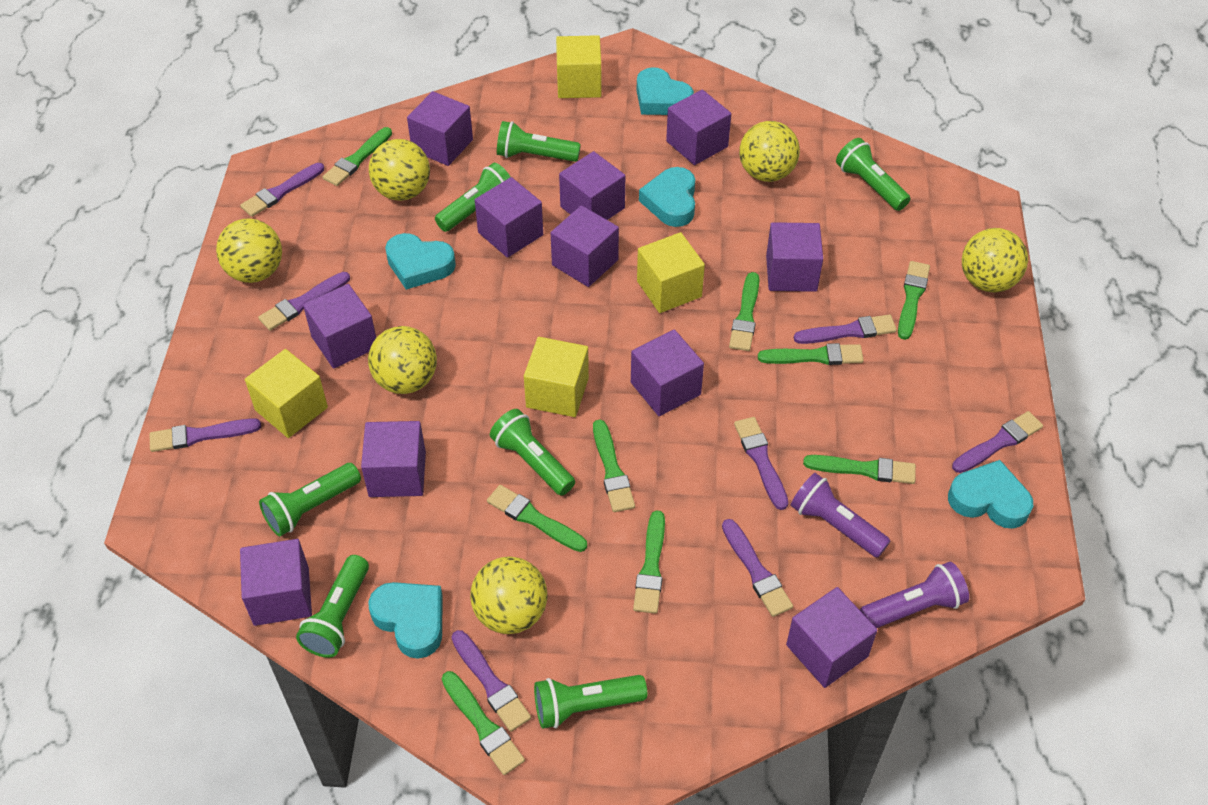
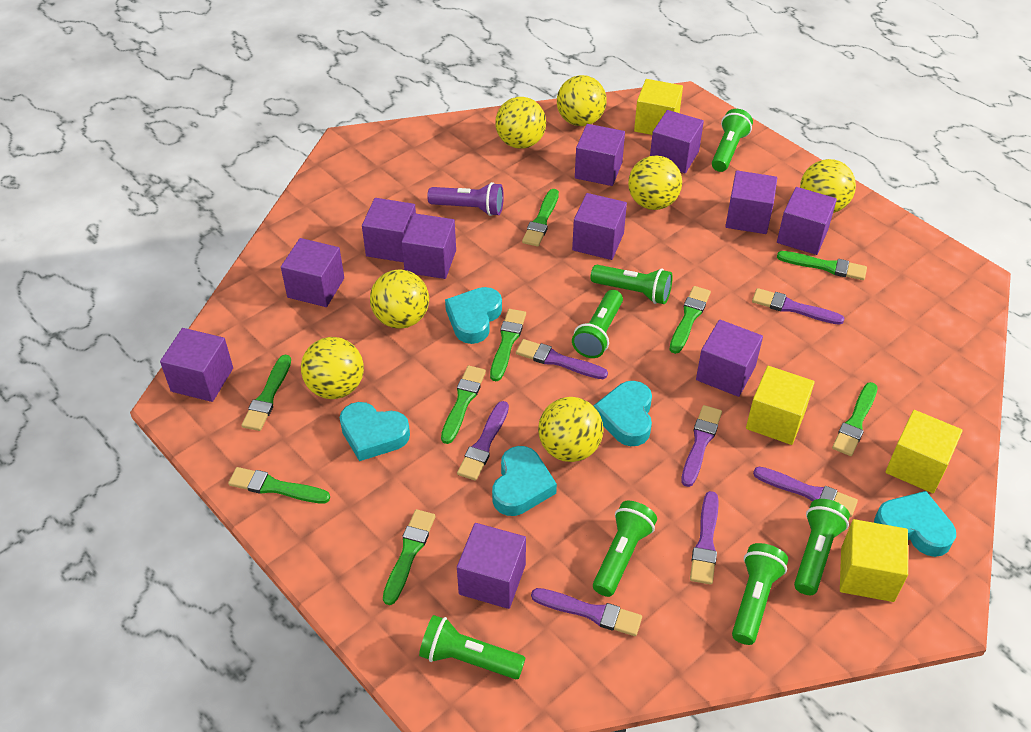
purple brush: [149,418,261,452] [240,163,324,217] [258,272,350,331] [451,630,531,732] [722,519,793,617] [734,417,788,510] [794,315,897,344] [952,411,1043,473] = 8 -> [457,401,509,481] [516,339,608,379] [531,588,642,636] [681,405,722,487] [690,491,719,585] [752,288,845,325] [753,467,858,517] = 7
purple flashlight: [791,473,890,558] [860,562,969,628] = 2 -> [427,182,504,216] = 1
yellow ball: [216,218,282,283] [368,326,437,394] [369,139,430,201] [470,557,547,634] [739,121,800,182] [962,228,1028,293] = 6 -> [301,337,364,399] [370,269,429,329] [495,97,546,149] [538,397,603,462] [557,75,606,126] [628,155,682,210] [800,159,856,213] = 7

